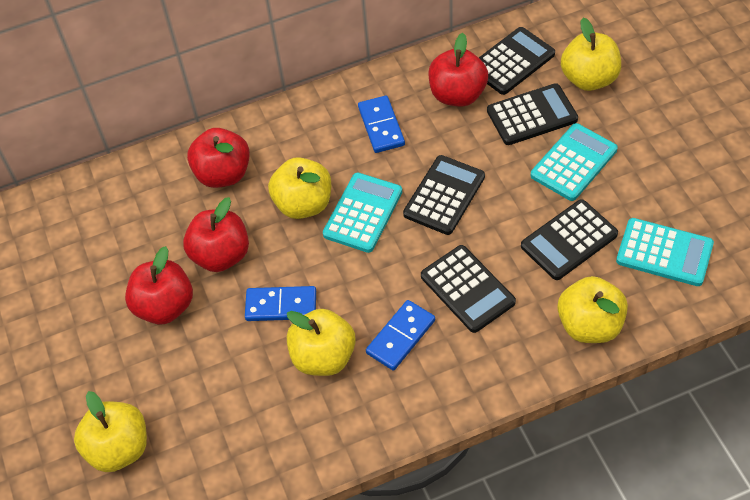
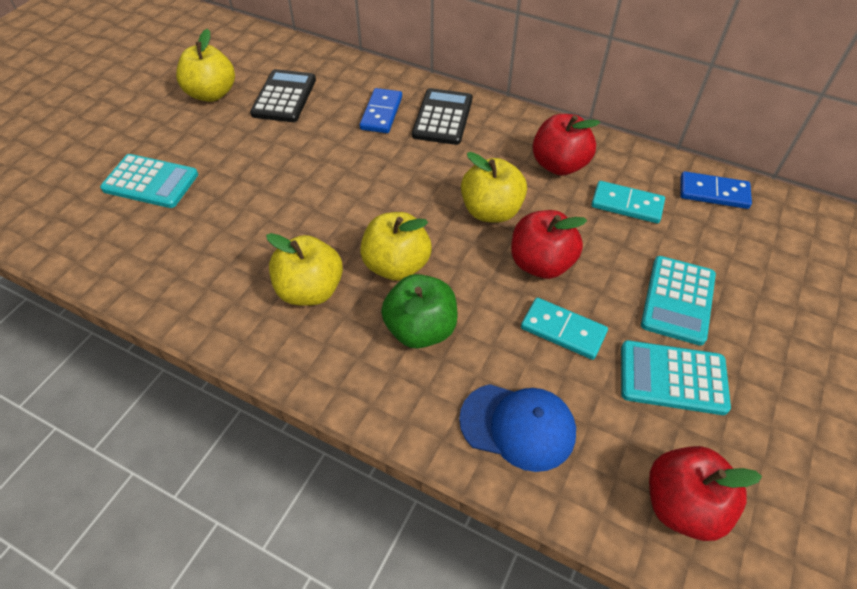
black calculator: [403,155,485,235] [421,245,516,333] [479,27,555,95] [487,83,578,145] [521,199,618,280] = 5 -> [250,69,316,122] [412,88,472,145] = 2
blue cap: none = 0 -> [459,384,576,472] = 1
blue domino: [245,286,316,321] [358,95,405,153] [366,300,435,371] = 3 -> [360,88,402,133] [680,171,752,209] = 2
green apple: none = 0 -> [381,274,458,348] = 1
red apple: [125,246,193,325] [183,197,249,272] [187,128,250,188] [428,33,488,107] = 4 -> [511,210,587,279] [533,114,600,176] [649,446,762,541] = 3
turquoise domino: none = 0 -> [521,298,608,360] [591,181,665,223] = 2
yellow apple: [74,391,147,472] [268,157,331,219] [287,309,356,376] [557,276,628,343] [561,18,621,91] = 5 -> [176,29,235,102] [266,233,343,306] [360,212,432,281] [461,152,527,223] = 4

